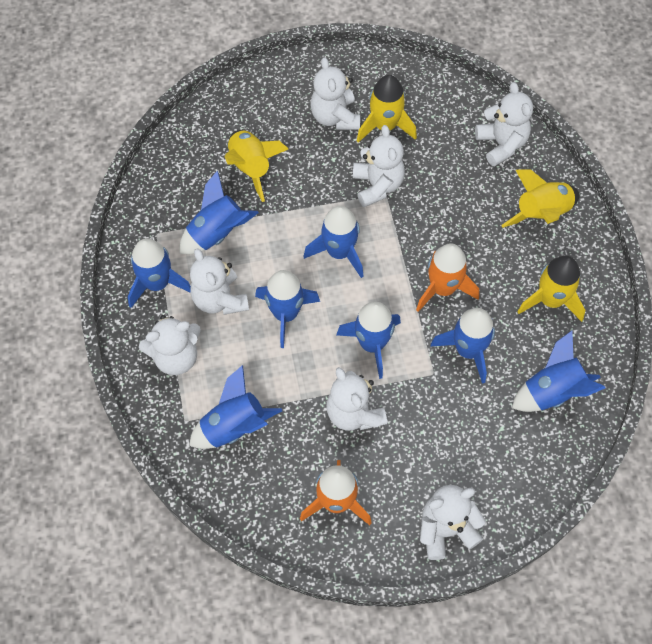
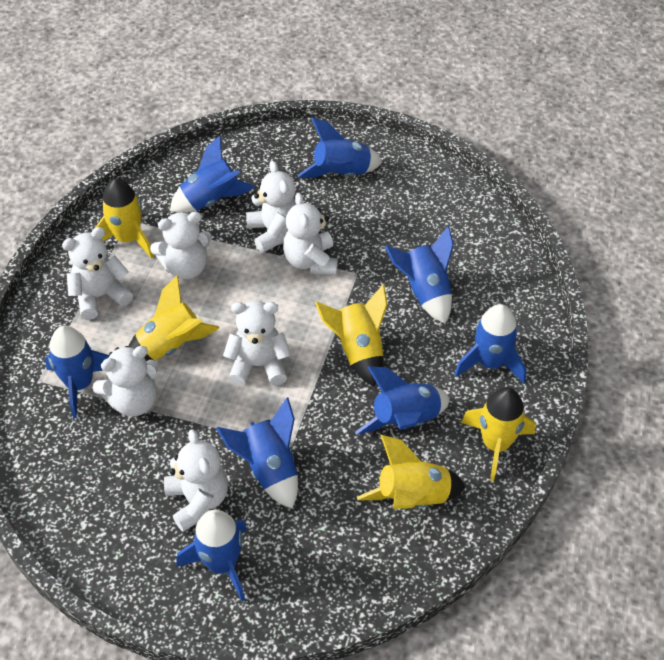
orange rocket: [300,460,372,525] [416,243,479,312] = 2 -> none = 0
yellow rocket: [224,130,288,202] [357,75,417,143] [501,170,580,228] [517,256,585,322] = 4 -> [91,178,154,259] [128,275,219,362] [315,284,388,386] [357,435,465,509] [461,387,535,481] = 5

